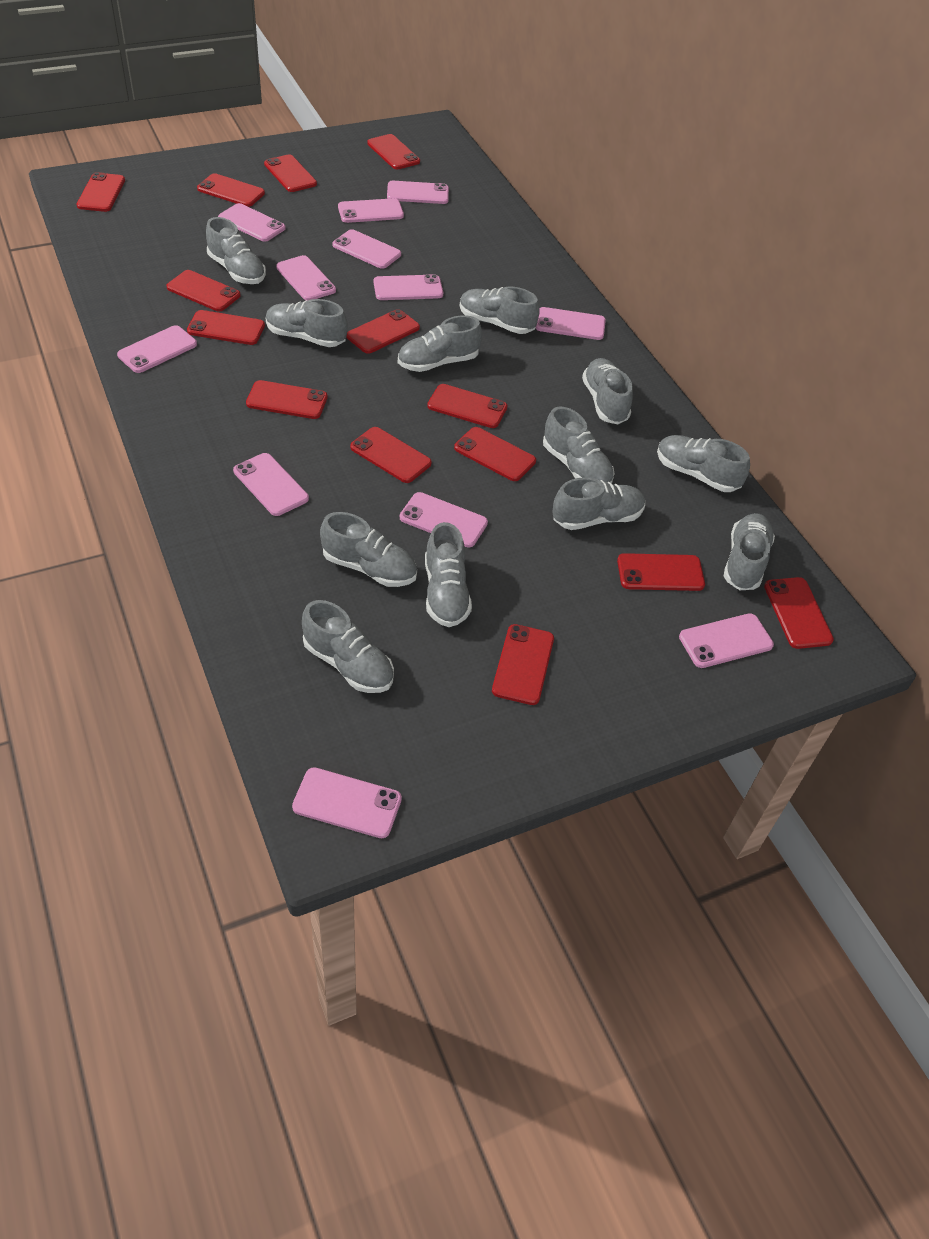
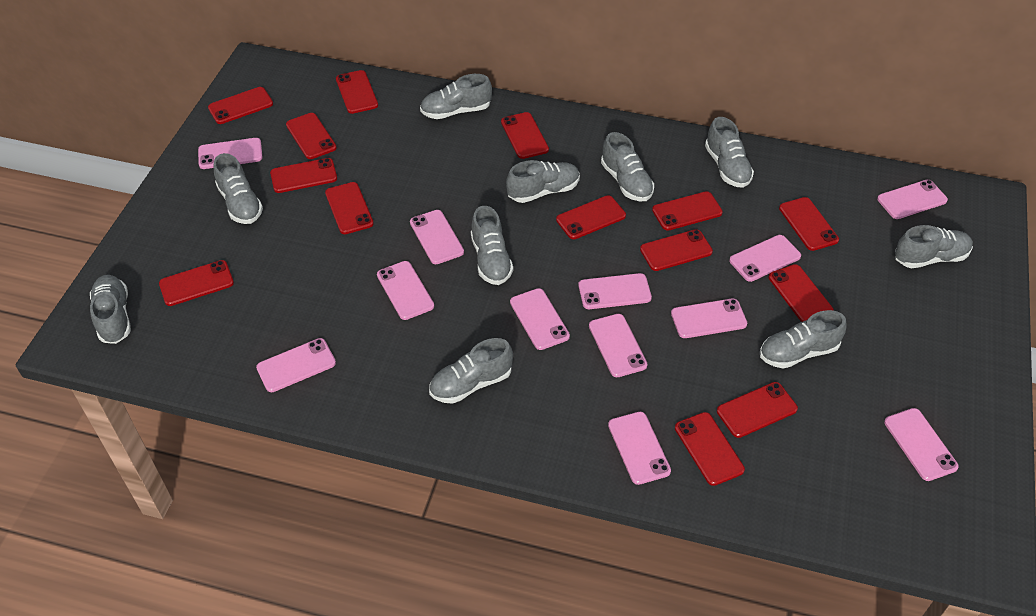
grey shoe: [206,217,266,284] [266,299,347,347] [302,600,394,693] [320,512,417,587] [398,315,482,372] [425,522,472,627] [460,287,540,334] [543,406,615,484] [552,477,645,530] [582,358,633,424] [657,435,750,492] [724,513,775,590] = 12 -> [90,275,131,344] [214,153,263,224] [420,74,492,119] [429,338,513,404] [471,206,513,285] [506,160,580,203] [601,132,654,201] [705,117,754,188] [760,310,847,369] [895,225,973,268] = 10

